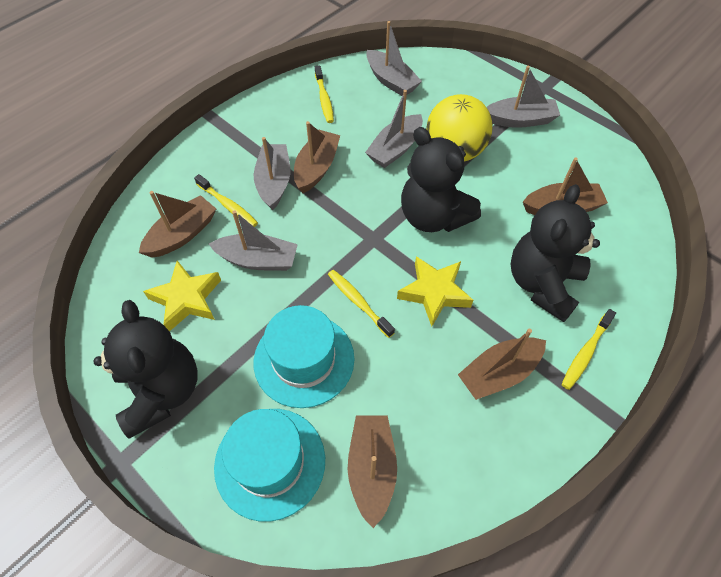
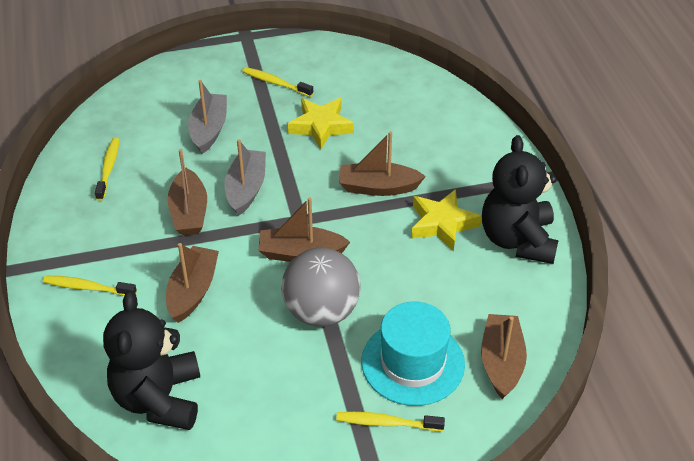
black teddy bear: [93,300,198,438] [401,127,481,232] [511,184,600,322] = 3 -> [103,291,200,430] [482,135,559,264] = 2
grey ball: none = 0 -> [281,248,361,327] = 1
grey boat: [209,210,298,271] [254,137,290,210] [365,90,423,168] [366,21,422,96] [487,66,560,128] = 5 -> [188,80,227,154] [224,139,266,216] = 2
turquoise hat: [214,409,325,522] [254,305,354,408] = 2 -> [362,302,465,406] = 1
yellow ball: [426,94,493,162] = 1 -> none = 0

